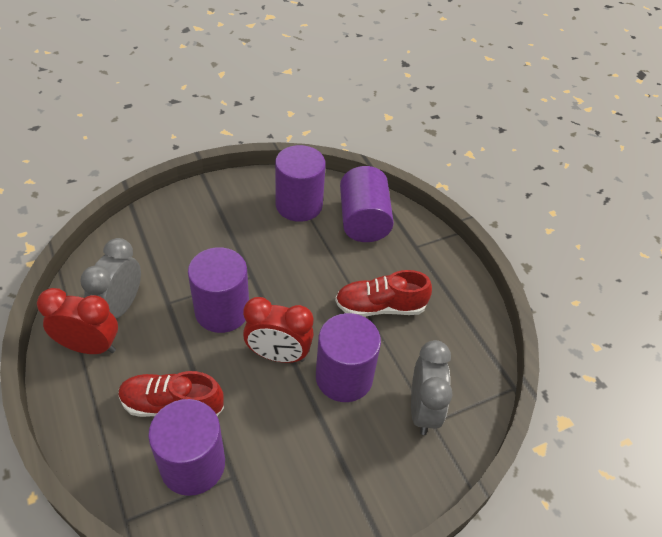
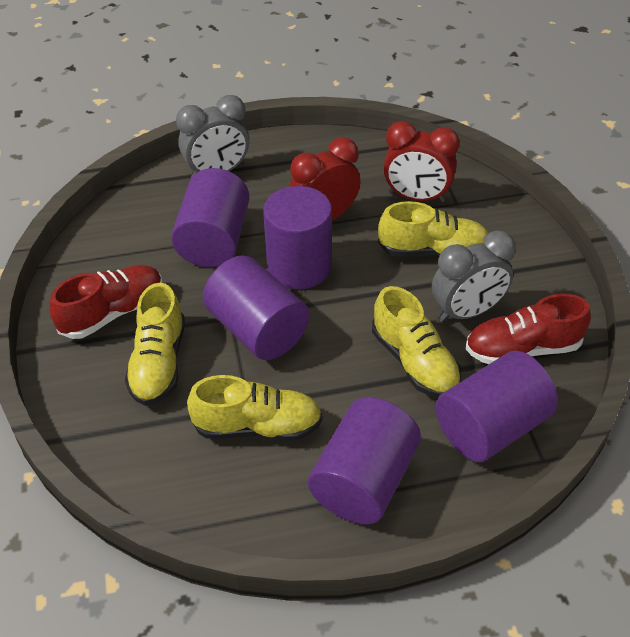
yellow shoe: none = 0 -> [125,283,185,406] [187,375,322,441] [372,286,462,398] [378,201,488,257] = 4

